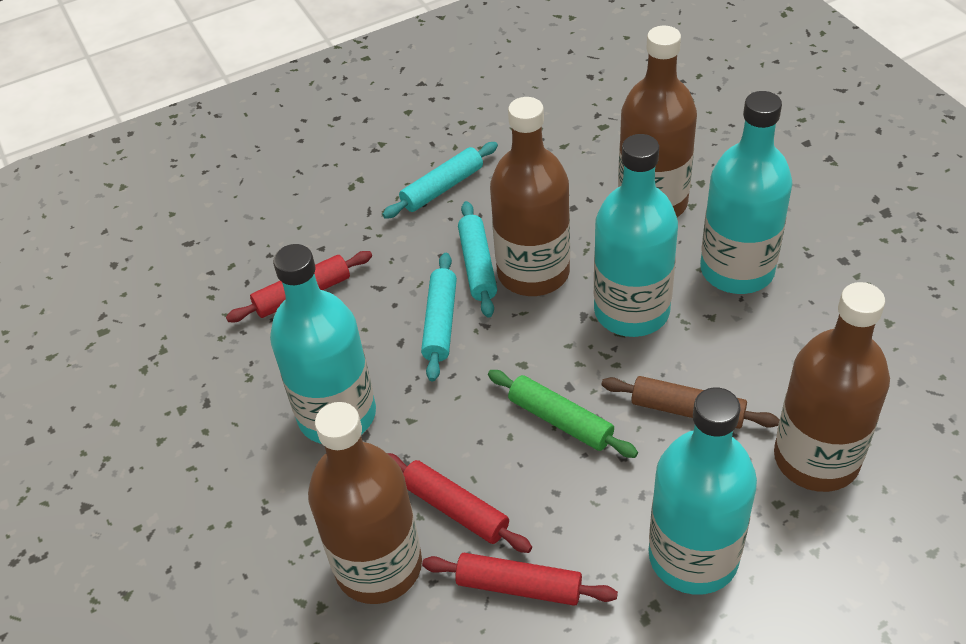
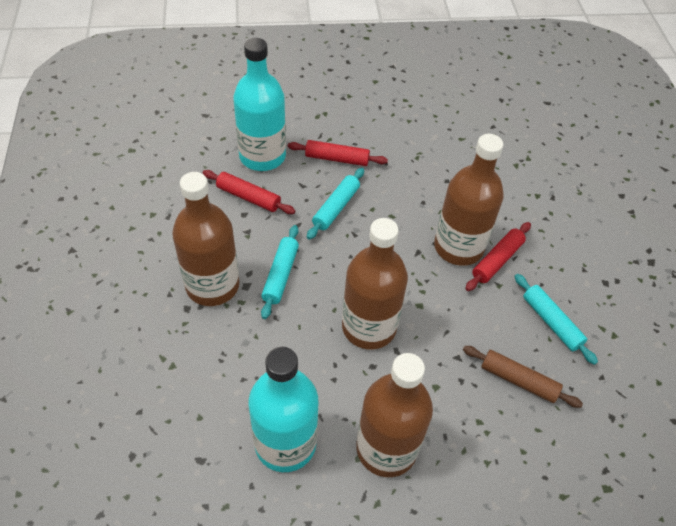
green rolling pin: [488,370,638,458] = 1 -> none = 0
turquoise bottle: [270,244,376,444] [594,134,678,337] [648,387,757,595] [700,91,793,294] = 4 -> [233,38,286,171] [249,347,318,472] = 2

